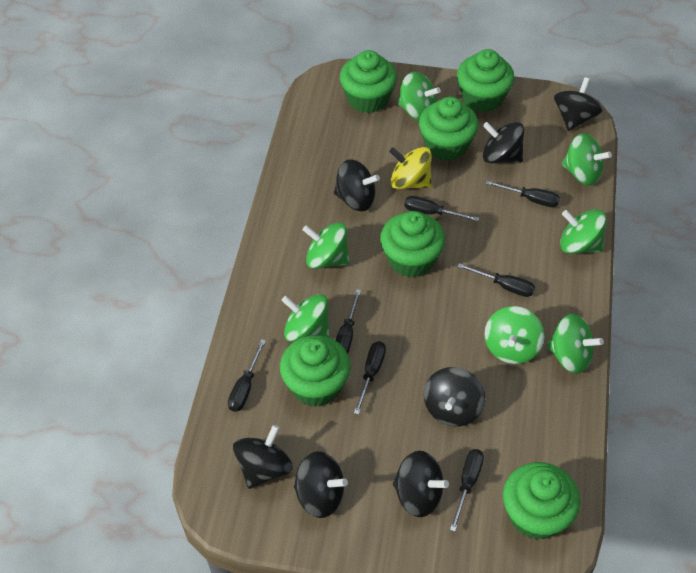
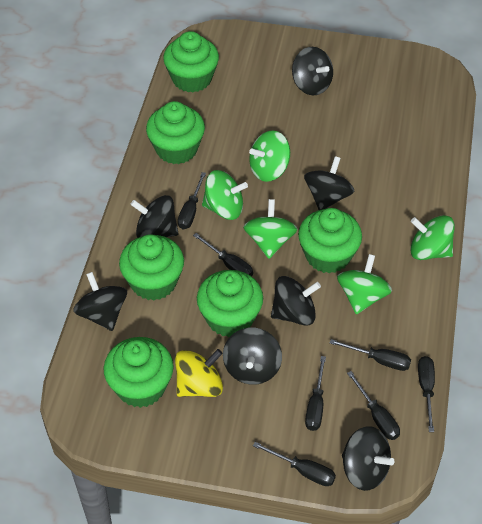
green spinning top: [281,294,330,342] [303,222,350,269] [398,72,441,121] [484,306,545,364] [546,314,603,374] [560,209,606,254] [562,133,612,185] = 7 -> [202,170,248,220] [243,199,298,259] [249,130,290,182] [337,254,392,314] [410,215,455,260] = 5

